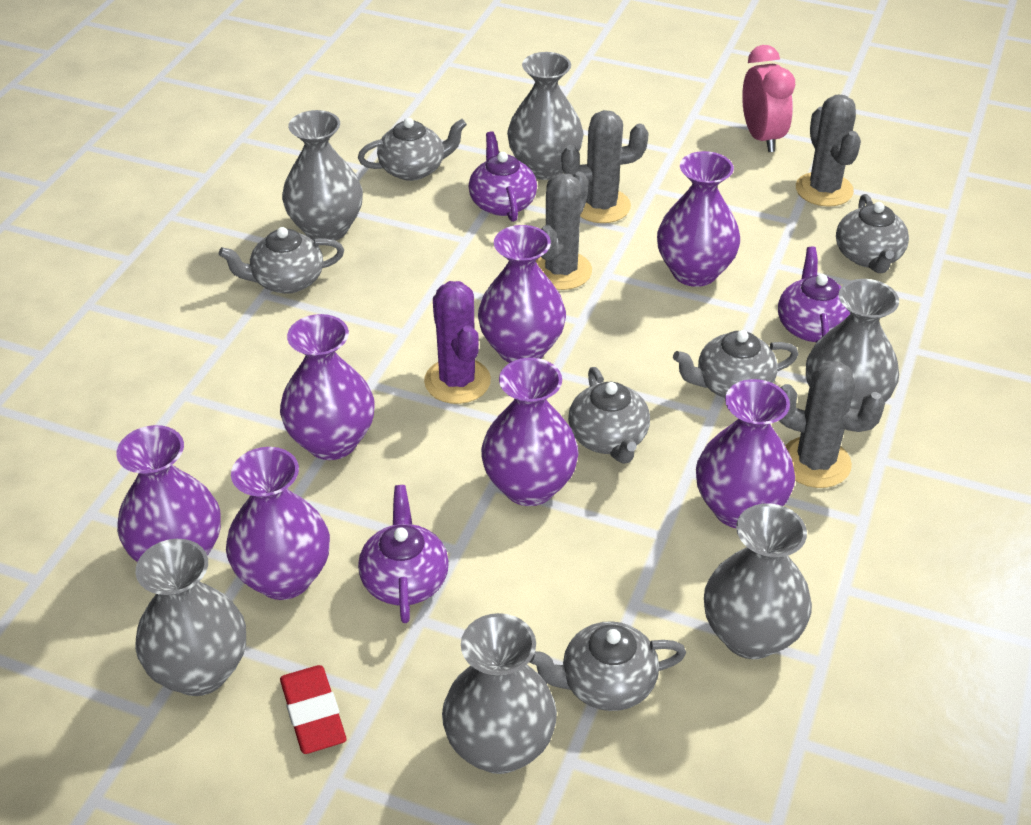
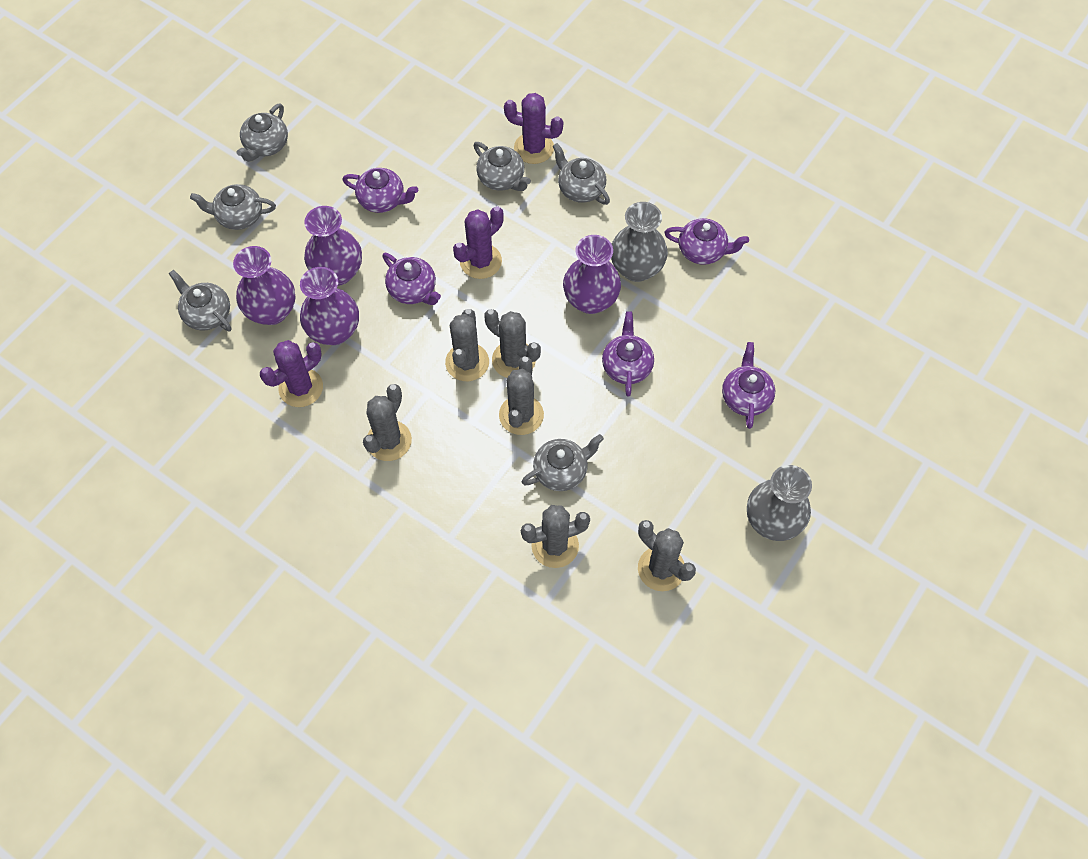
grey cactus: [536,172,592,290] [561,110,649,223] [779,361,885,488] [796,95,861,207] = 4 -> [363,384,412,461] [445,309,489,381] [484,309,541,378] [499,356,544,435] [521,505,590,568] [638,520,696,591] = 6
grey vase: [135,539,246,696] [282,110,363,241] [442,613,557,774] [507,52,584,180] [704,503,812,659] [806,279,899,410] = 6 -> [611,202,668,282] [747,465,812,541] = 2
pink clock: [742,45,795,152] = 1 -> none = 0
purple cactus: [424,281,491,404] = 1 -> [260,340,323,407] [453,206,504,279] [504,93,563,164] = 3
purple teapot: [358,485,449,623] [468,131,537,222] [778,247,851,343] = 3 -> [342,168,418,213] [382,253,441,305] [602,311,654,397] [664,218,749,265] [722,342,775,429] = 5
purple vase: [116,425,221,562] [226,447,330,600] [280,314,375,460] [478,225,566,363] [481,358,579,506] [657,151,740,287] [696,379,795,528] = 7 -> [233,246,296,325] [300,267,359,345] [304,206,362,286] [563,235,621,314] = 4
red eraser: [280,665,346,754] = 1 -> none = 0

